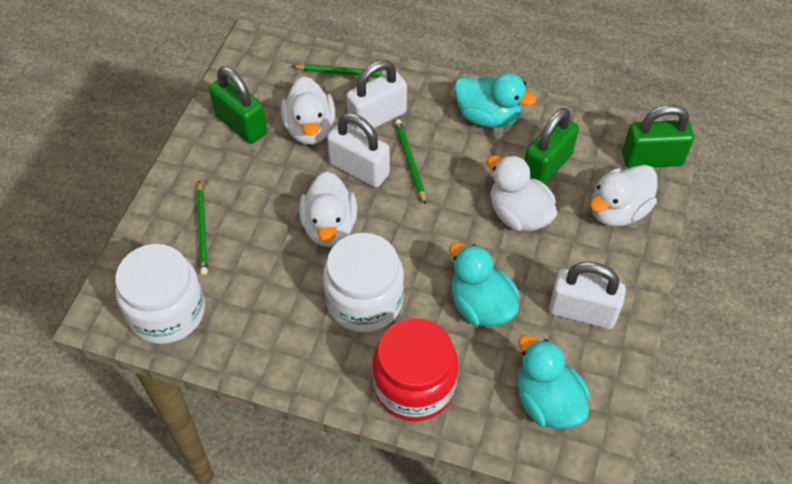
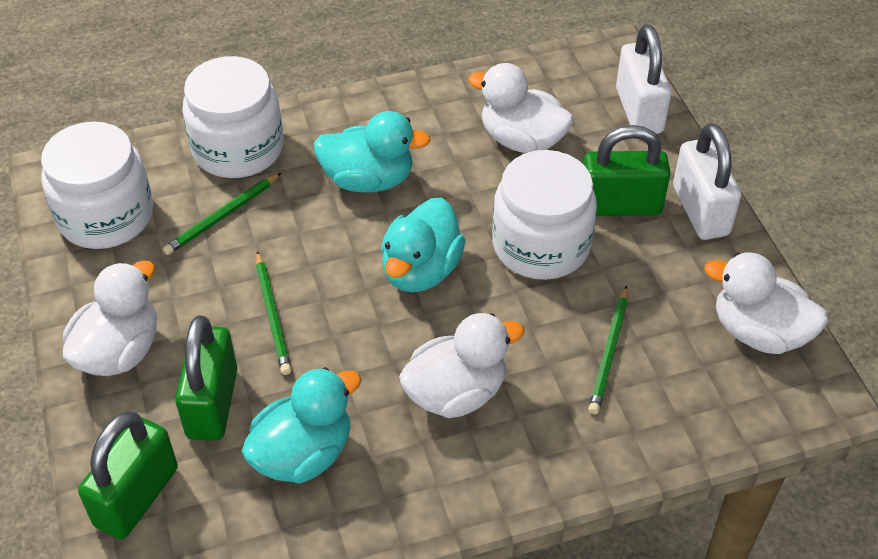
red jar: [372,318,458,422] = 1 -> none = 0
white jar: [115,244,205,344] [323,233,404,332] = 2 -> [41,122,153,249] [182,56,284,178] [492,150,597,280] = 3
white padlock: [327,113,390,187] [346,60,407,133] [549,262,626,329] = 3 -> [616,25,671,134] [673,123,741,240] = 2

